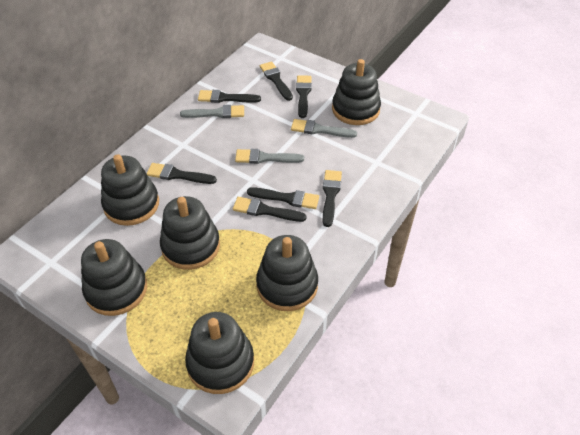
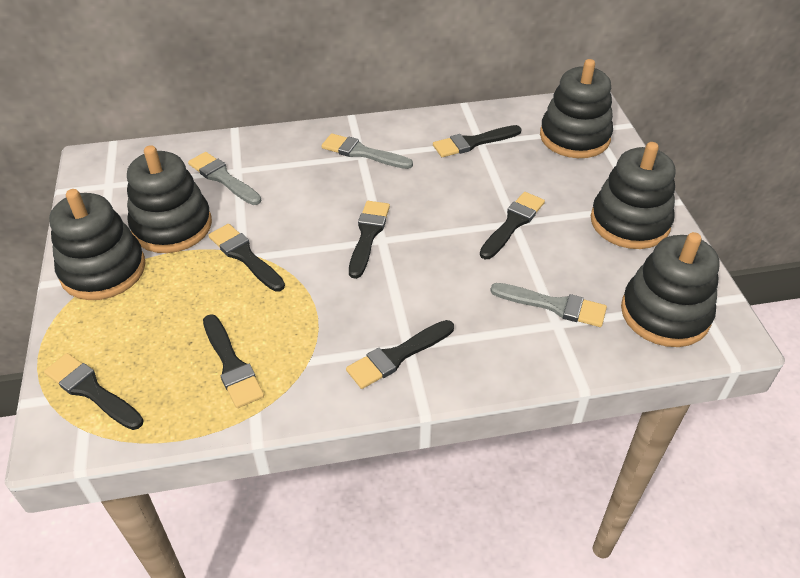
black stacking toy: [81,239,147,316] [101,154,159,226] [160,196,220,270] [185,312,254,394] [256,235,318,311] [332,59,381,125] = 6 -> [49,189,145,300] [127,145,212,253] [540,59,613,158] [591,142,675,249] [621,232,720,347] = 5

